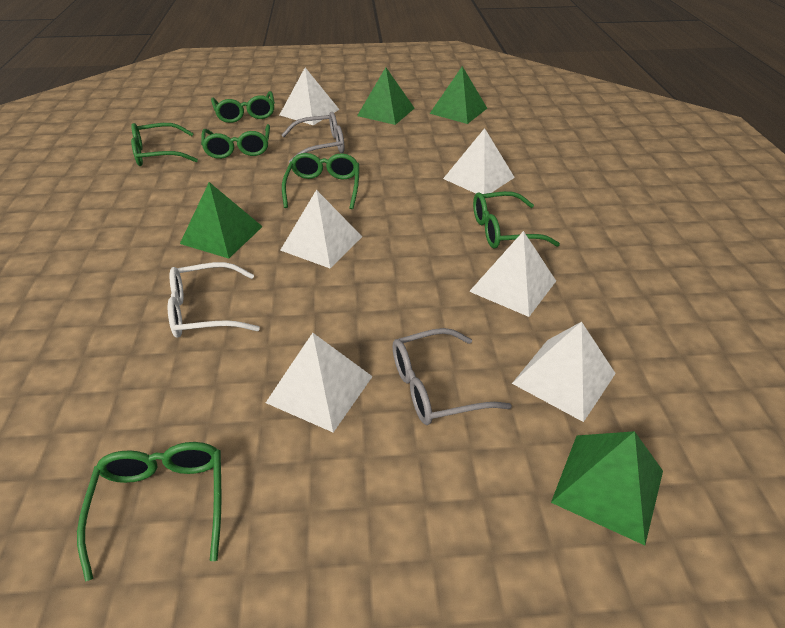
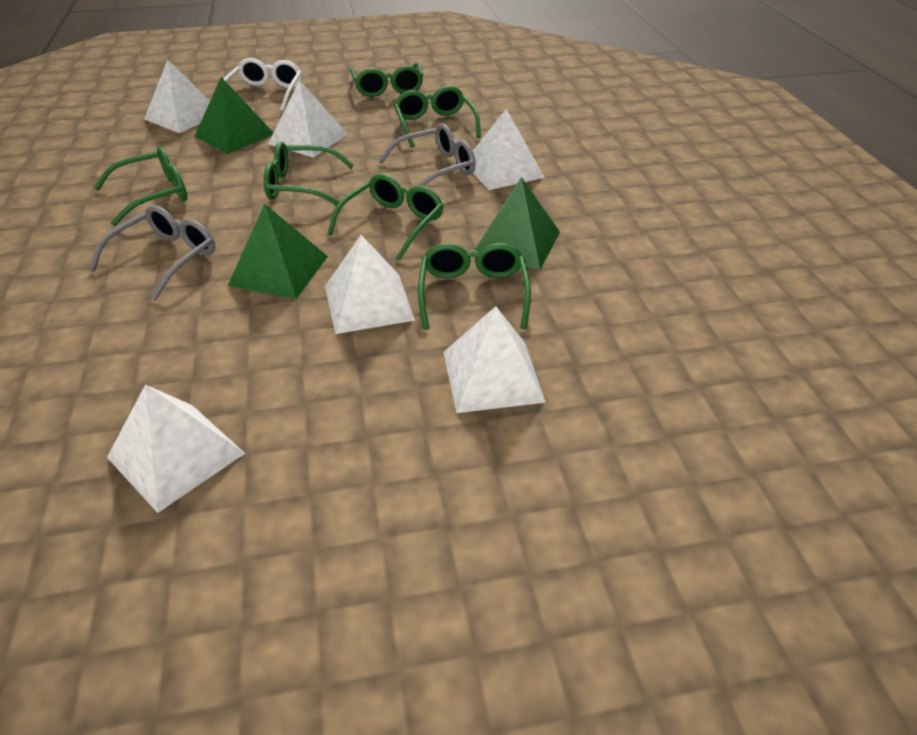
green pyramid: [180,182,263,259] [357,67,414,125] [430,66,487,124] [551,431,663,545] = 4 -> [195,77,273,154] [228,204,328,299] [475,177,560,270] = 3

